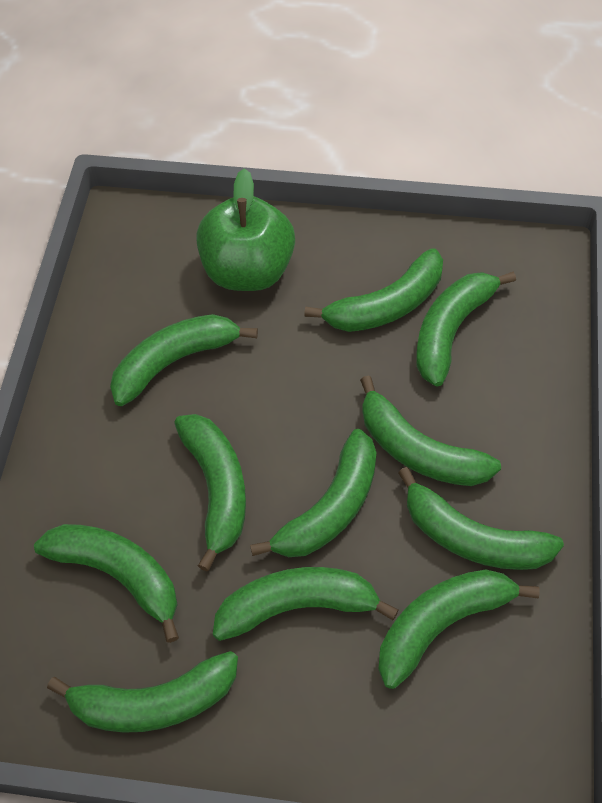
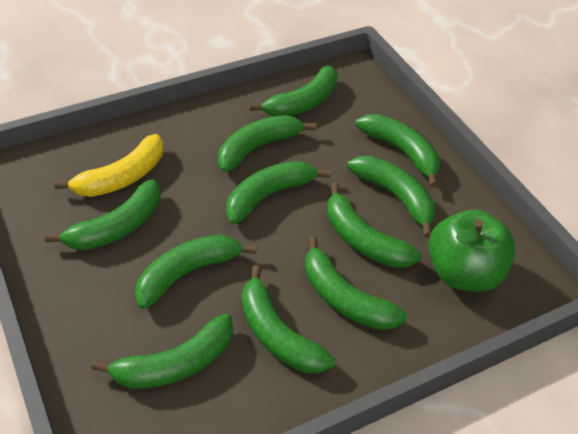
yellow banana: none = 0 -> [54,134,164,197] = 1

